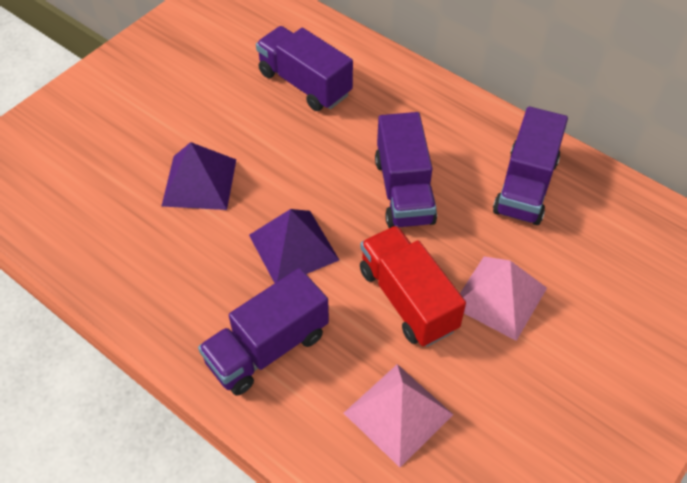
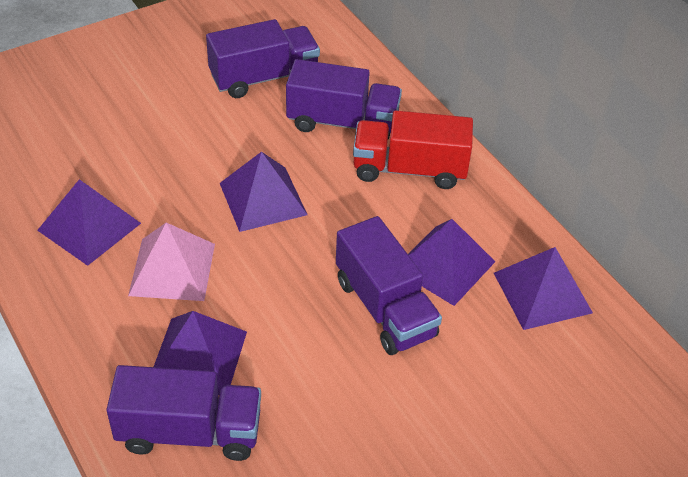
pink pyramid: [344,364,454,467] [460,256,547,341] = 2 -> [128,223,215,301] = 1
purple pyramid: [162,142,236,210] [249,209,339,283] = 2 -> [37,179,141,266] [154,311,247,395] [220,152,308,232] [408,219,495,306] [494,247,593,330] = 5

